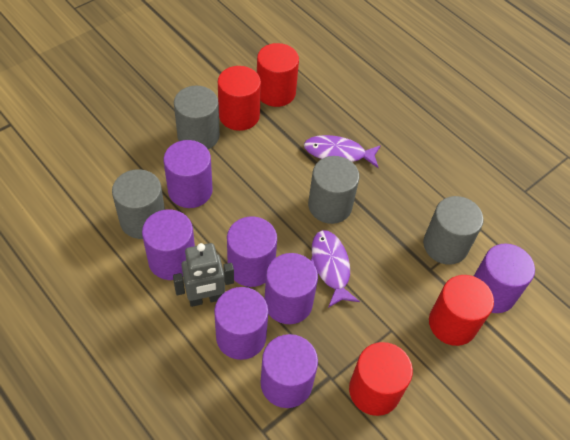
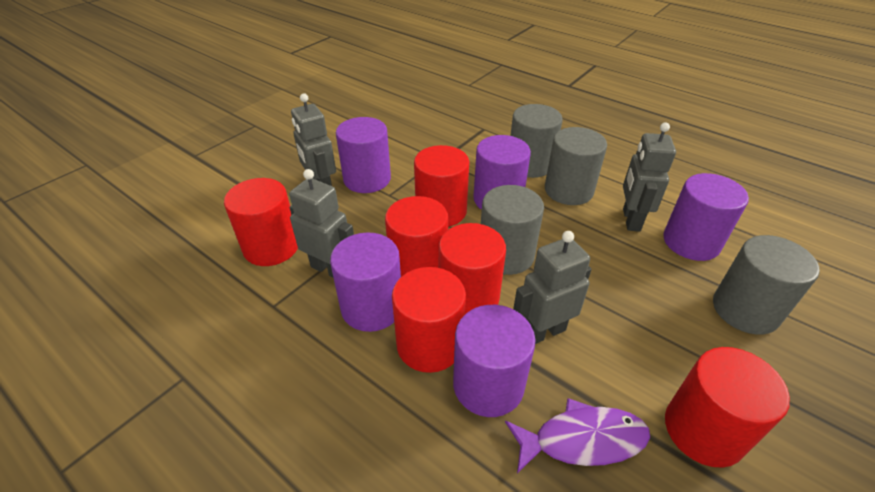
grey robot: [173,243,234,307] = 1 -> [289,169,354,277] [291,93,336,186] [513,231,591,344] [623,122,676,232] = 4
purple cylinder: [142,209,195,280] [164,140,213,208] [214,287,268,360] [227,216,277,287] [261,334,318,408] [265,253,318,324] [474,244,535,313] = 7 -> [330,232,401,332] [336,117,391,193] [453,305,535,417] [473,135,531,210] [663,173,749,261] = 5
purple fish: [304,135,381,168] [311,230,360,308] = 2 -> [505,398,650,474] = 1
red cylinder: [218,66,261,131] [257,43,299,107] [349,342,413,416] [429,275,494,346] = 4 -> [224,178,298,266] [385,196,448,277] [392,267,466,373] [414,145,469,227] [439,223,506,314] [665,347,790,468] = 6

